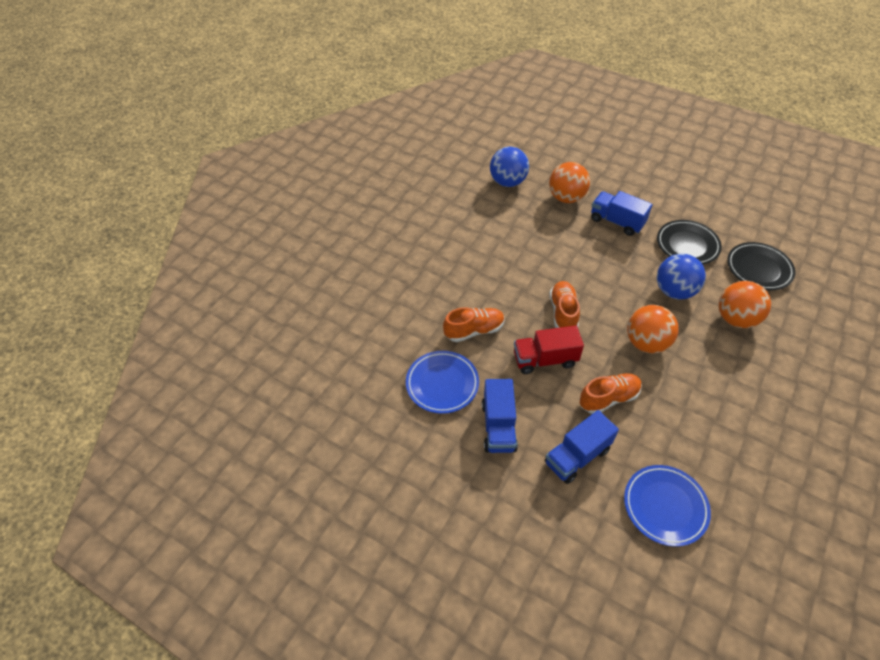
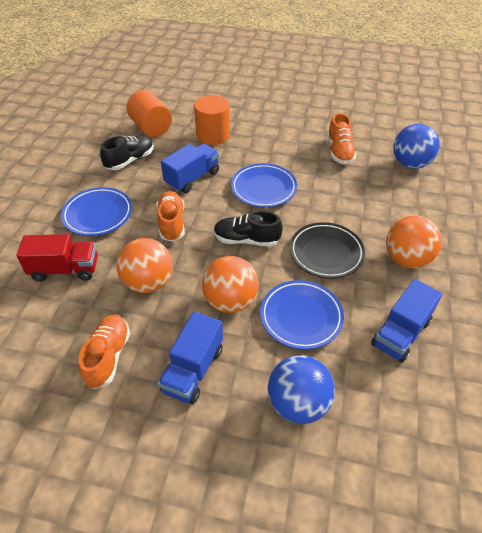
black plate: [657,220,722,265] [727,242,796,290] = 2 -> [290,222,365,278] = 1
black shoe: none = 0 -> [100,136,154,170] [214,211,283,247] = 2
blue plate: [406,351,479,414] [624,465,711,547] = 2 -> [61,187,132,236] [231,163,297,207] [260,280,344,350] = 3
orange cylinder: none = 0 -> [126,90,172,137] [194,95,230,145] = 2

